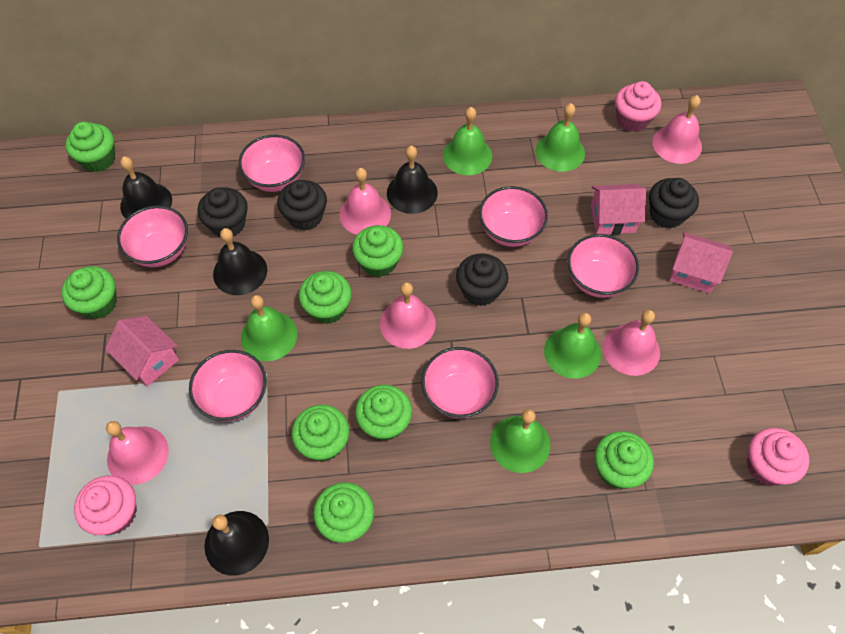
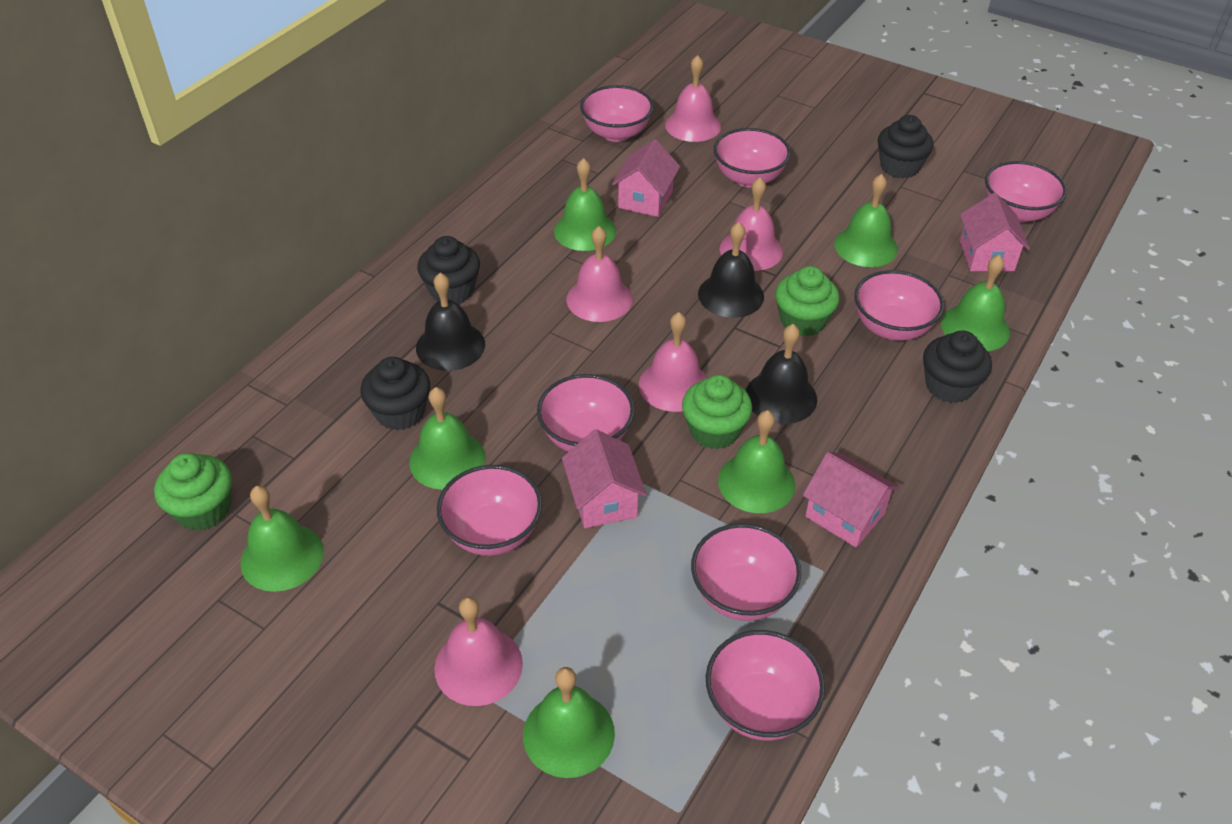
black bell: [120,157,172,219] [204,511,269,576] [213,228,267,295] [387,146,438,214] = 4 -> [416,273,485,371] [698,222,764,318] [746,324,817,424] = 3
green bell: [241,295,297,361] [443,107,492,175] [490,409,551,473] [536,103,585,172] [544,313,601,379] = 5 -> [240,486,324,592] [409,387,486,490] [523,667,615,778] [554,158,616,251] [718,410,795,513] [834,174,898,267] [941,255,1010,351] = 7
green cupcake: [61,266,117,319] [65,122,115,172] [292,405,350,461] [299,271,352,324] [313,482,374,543] [352,225,403,277] [355,385,412,441] [595,431,654,489] = 8 -> [154,453,232,531] [682,375,752,449] [775,266,840,336] = 3
pink bowl: [117,206,188,267] [189,350,267,422] [239,135,305,192] [421,347,499,419] [479,186,548,247] [568,234,639,298] = 6 -> [437,465,542,556] [537,374,634,452] [580,85,654,142] [691,523,801,621] [706,630,825,740] [714,128,791,188] [854,270,944,341] [985,161,1067,223] = 8
pink cupcake: [74,475,137,535] [615,81,661,132] [747,428,809,485] = 3 -> none = 0
pink house: [105,316,179,386] [591,184,646,235] [669,232,733,293] = 3 -> [562,429,647,528] [612,139,680,217] [803,452,899,547] [960,193,1030,271] = 4

